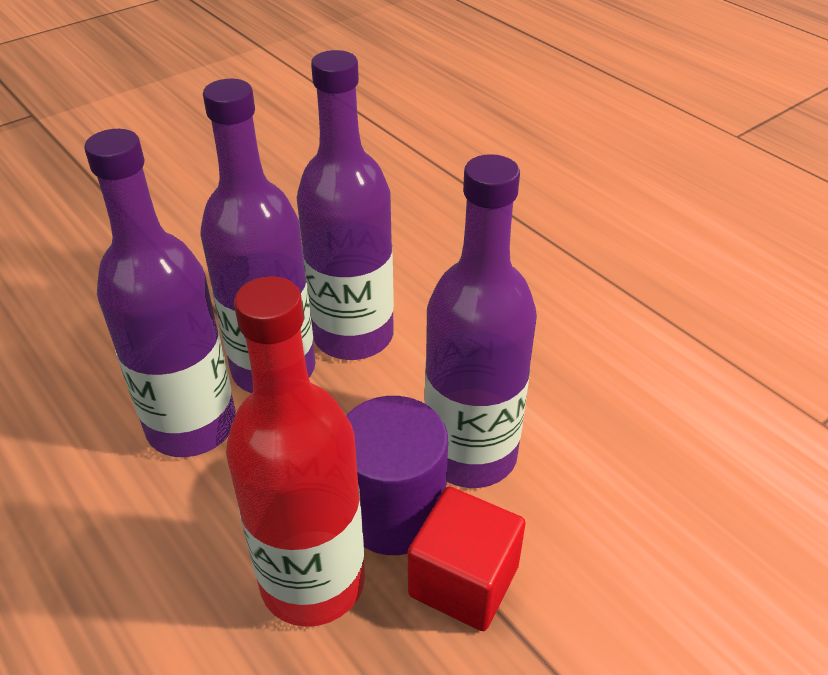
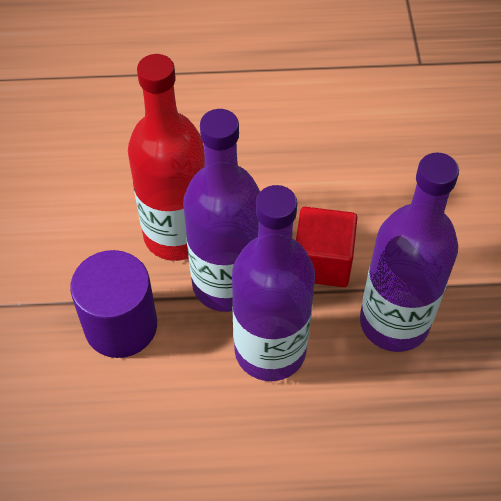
purple bottle: [84,129,236,457] [201,79,315,393] [297,50,394,360] [425,154,537,488] = 4 -> [183,109,260,312] [232,185,315,381] [360,153,459,352] = 3

